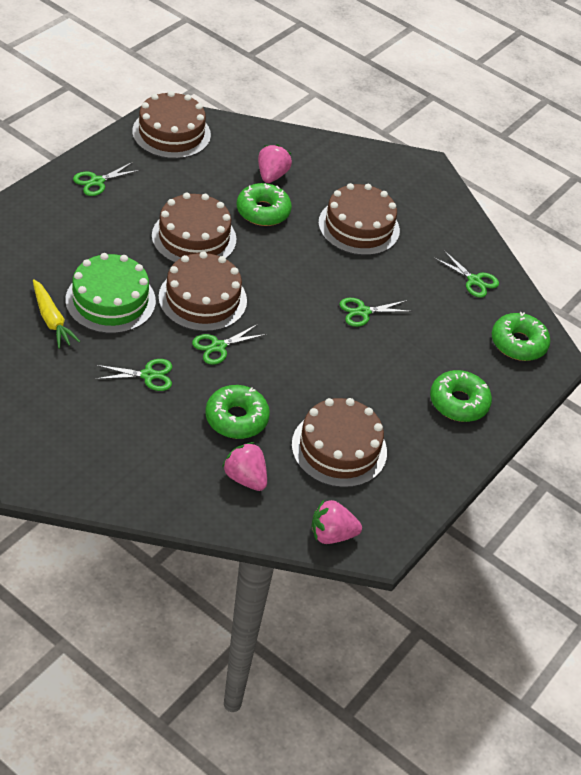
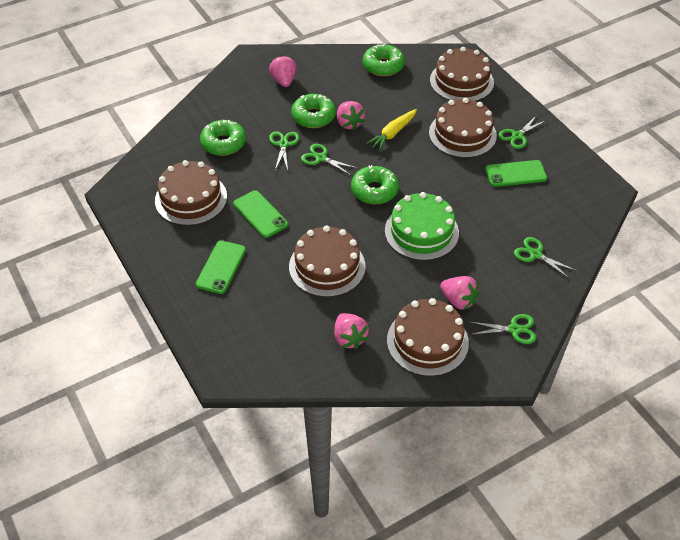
green phone: none = 0 -> [196,240,246,294] [233,190,288,238] [485,160,547,187] = 3
pink strawberry: [222,442,267,491] [258,144,292,183] [311,500,362,544] = 3 -> [269,55,296,87] [334,313,369,349] [337,101,365,130] [440,276,479,310] = 4

